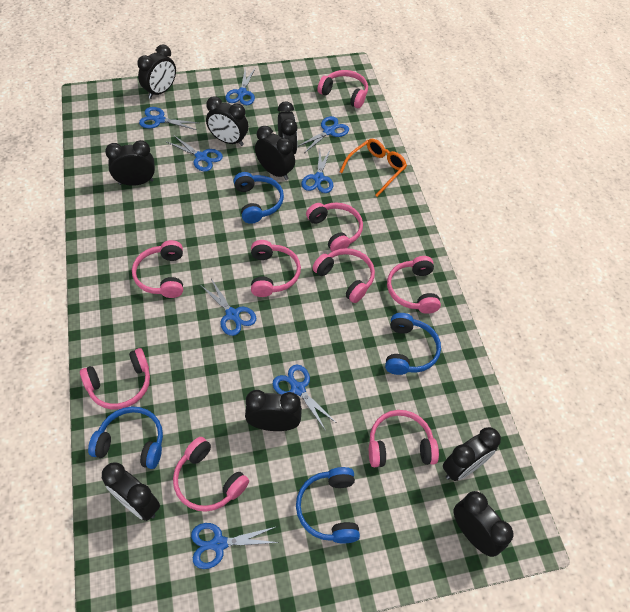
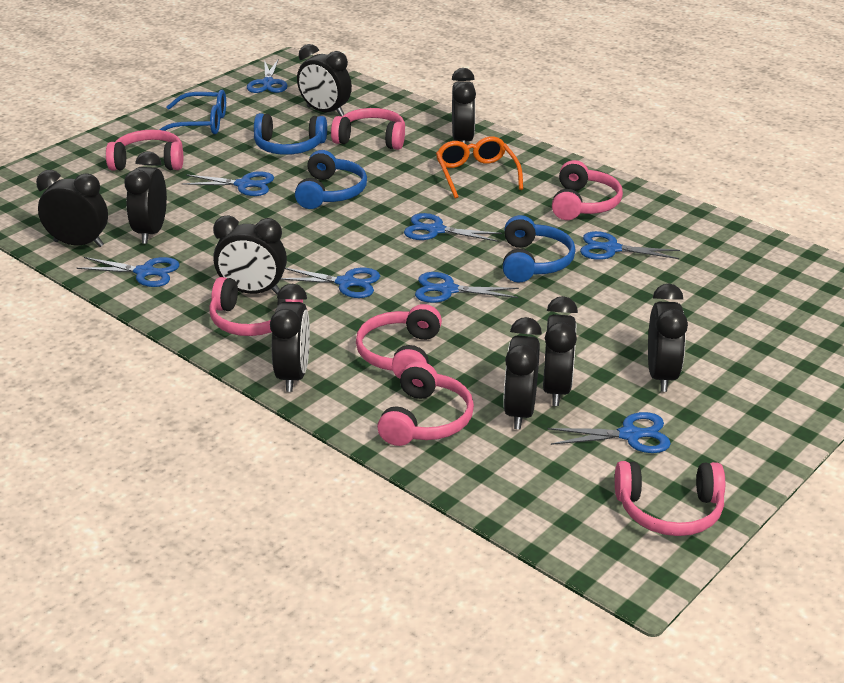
blue glasses: none = 0 -> [159,90,226,134] = 1
blue headphones: [88,407,163,469] [234,172,284,224] [296,467,360,543] [385,313,441,375] = 4 -> [254,113,327,155] [295,150,367,209] [503,215,576,282] = 3
pink headphones: [80,348,150,410] [132,240,183,298] [173,437,249,512] [251,240,301,297] [306,202,363,252] [313,248,375,303] [317,70,368,108] [369,410,439,467] [387,256,441,314] = 9 -> [106,130,183,170] [209,277,303,336] [331,108,405,150] [356,304,442,379] [377,361,474,446] [552,160,623,220] [615,461,725,536] = 7

